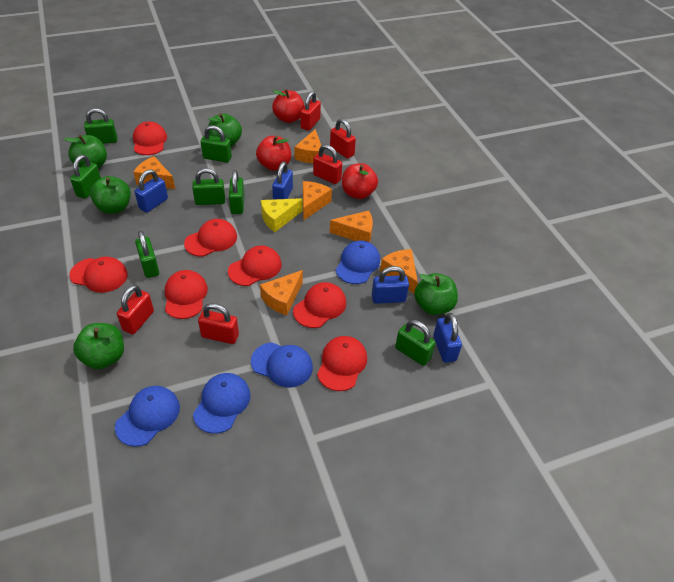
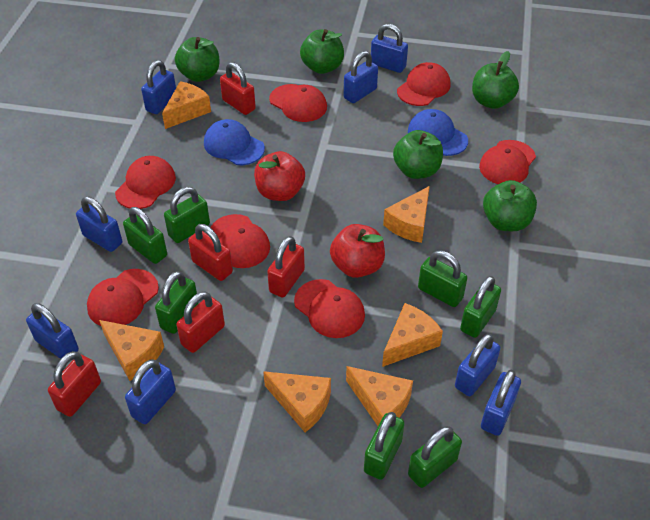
blue cap: [115,386,180,447] [193,373,251,434] [251,342,313,387] [336,240,380,284] = 4 -> [204,119,265,165] [408,109,468,156] = 2
blue padlock: [135,169,168,213] [272,161,293,200] [372,266,409,304] [433,313,462,363] = 4 -> [26,303,79,359] [76,196,122,252] [125,359,176,424] [141,60,176,114] [344,51,378,103] [371,24,408,73] [455,334,501,396] [481,370,521,436] = 8
red apple: [256,136,291,171] [272,89,304,123] [342,163,378,199] = 3 -> [254,151,305,201] [330,224,385,278] = 2
yellow cheese: [261,198,302,232] = 1 -> none = 0

